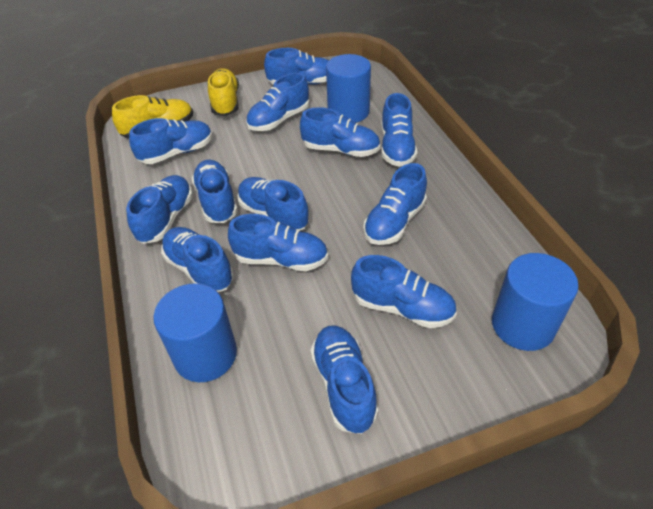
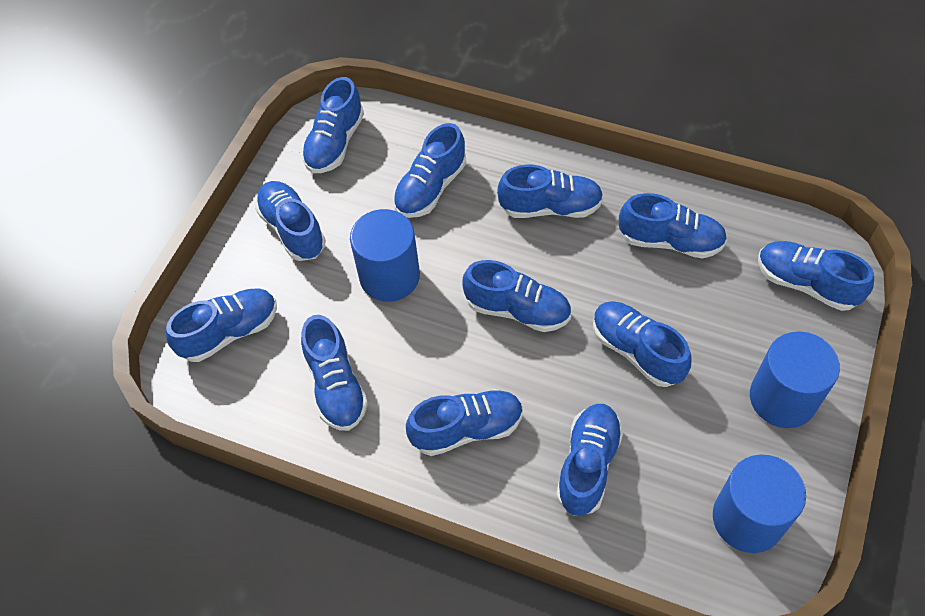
blue shoe: [126,175,193,244] [129,118,212,164] [161,227,234,292] [192,160,238,223] [228,214,328,271] [237,177,309,231] [246,73,309,131] [264,48,329,85] [300,107,380,157] [310,325,378,434] [351,255,457,328] [363,163,427,245] [381,93,417,167] = 13 -> [166,288,277,362] [255,181,326,261] [301,77,364,173] [301,315,368,431] [393,123,466,218] [406,389,523,456] [462,260,571,332] [497,165,603,218] [556,404,623,516] [593,301,691,387] [619,193,727,258] [758,241,874,311] = 12
yellow shoe: [112,95,193,139] [208,68,239,116] = 2 -> none = 0

